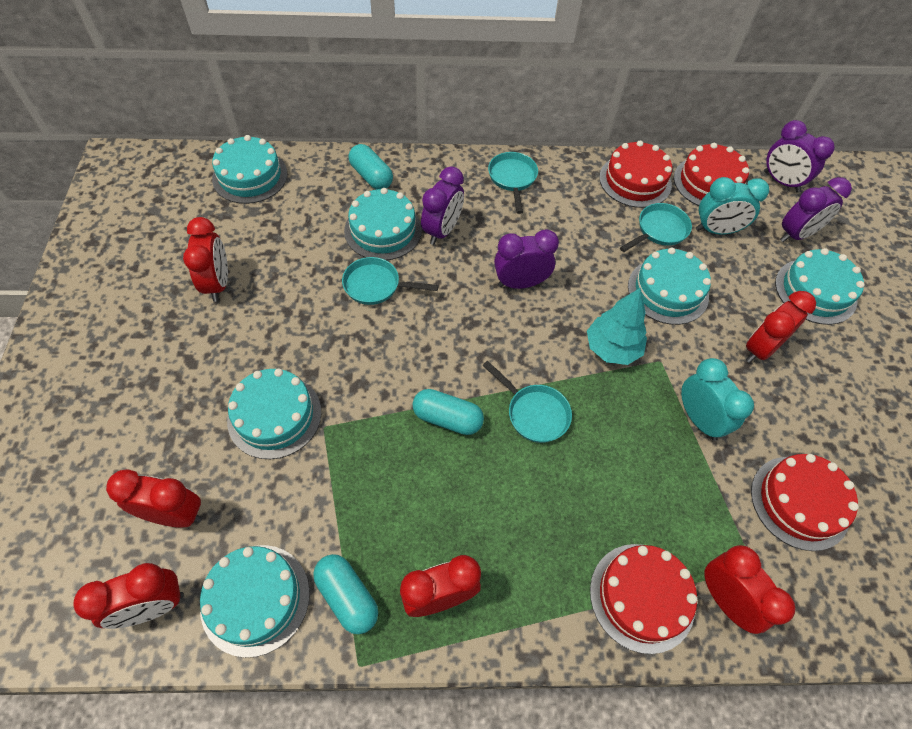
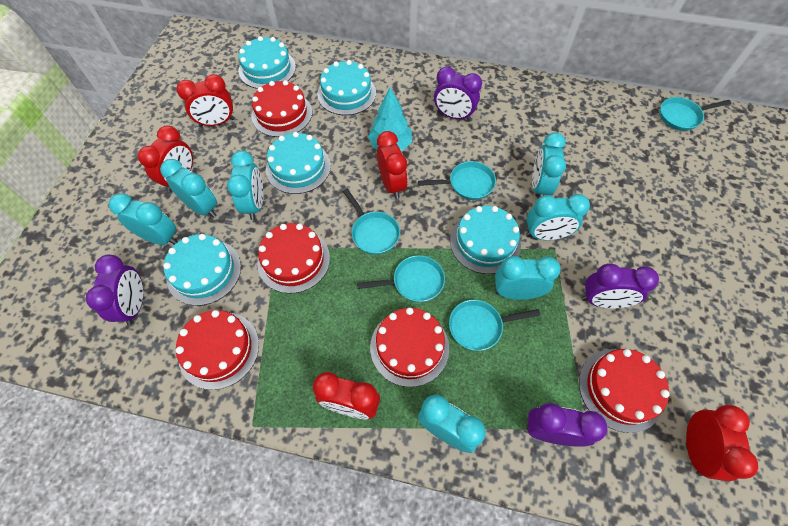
red cake: [590,544,697,654] [599,141,672,208] [674,143,749,206] [751,454,859,551] = 4 -> [176,310,259,390] [251,80,312,137] [257,223,330,293] [370,308,449,387] [579,349,670,433] = 5
red clock: [74,563,184,629] [106,469,202,528] [183,217,228,302] [400,555,481,617] [704,545,795,634] [746,291,816,363] = 6 -> [138,125,193,192] [177,74,235,127] [313,372,380,420] [377,131,408,199] [686,405,758,481] = 5
turquoise cake: [200,545,310,658] [212,135,288,204] [227,368,321,459] [344,188,422,260] [628,247,711,325] [775,248,865,325] = 6 -> [163,234,241,306] [238,36,296,89] [266,132,331,194] [317,60,376,115] [450,206,521,274] = 5
turquoise capsule: [313,554,378,634] [349,144,393,189] [413,389,484,435] = 3 -> none = 0
turquoise clock: [681,358,754,441] [696,177,769,235] = 2 -> [109,193,178,245] [160,159,217,218] [227,151,263,220] [418,394,486,453] [495,256,561,300] [526,194,590,240] [532,132,566,198] = 7
turquoise pan: [342,257,439,305] [482,361,572,443] [488,152,538,214] [620,203,692,252] = 4 -> [343,189,400,255] [357,255,445,302] [418,161,496,200] [449,300,541,351] [659,97,731,131] = 5

